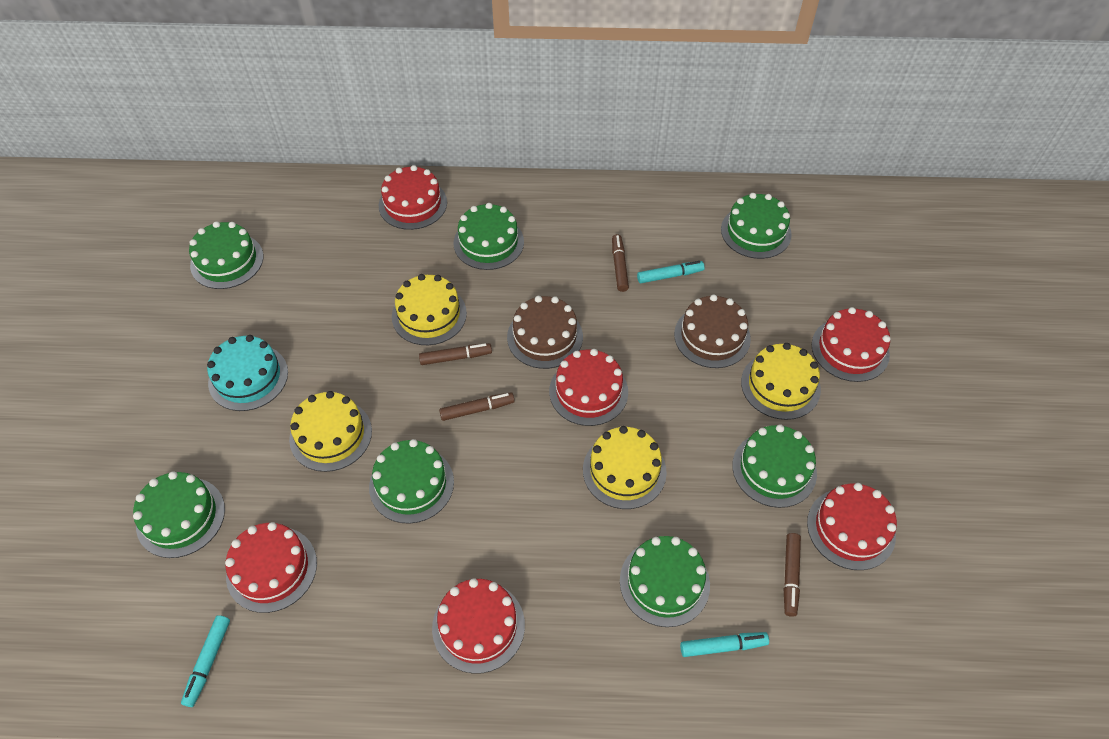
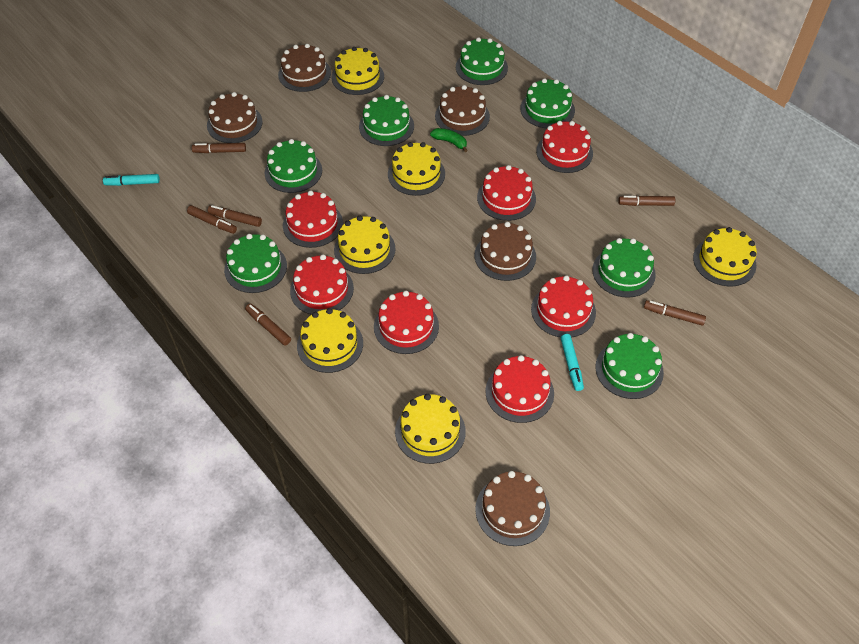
brown cake: [507,296,583,369] [674,294,751,368] = 2 -> [207,92,263,143] [278,44,331,92] [435,85,490,136] [475,222,536,281] [475,471,550,546] = 5
brown marker: [419,343,492,365] [439,392,515,421] [612,234,629,292] [784,533,801,617] = 4 -> [187,205,237,234] [192,143,246,153] [208,205,262,227] [245,304,291,346] [618,195,675,206] [644,300,706,326] = 6
green banana: none = 0 -> [430,128,468,152] = 1
red cake: [225,522,317,613] [379,165,447,230] [432,578,525,674] [549,349,628,426] [807,483,897,570] [812,307,891,382] = 6 -> [283,191,343,248] [290,254,354,315] [374,291,439,354] [477,165,536,221] [486,355,554,423] [531,275,596,338] [536,121,593,173] = 7
turquoise cake: [207,335,288,411] = 1 -> none = 0
turquoise marker: [181,615,230,707] [637,261,705,284] [680,632,769,657] = 3 -> [103,174,160,186] [561,334,584,391] = 2
yellow cake: [289,391,372,472] [392,274,467,345] [583,426,667,509] [741,343,821,420] = 4 -> [297,308,363,373] [331,47,384,95] [334,216,396,274] [388,142,445,196] [395,394,466,464] [693,227,757,286] = 6

